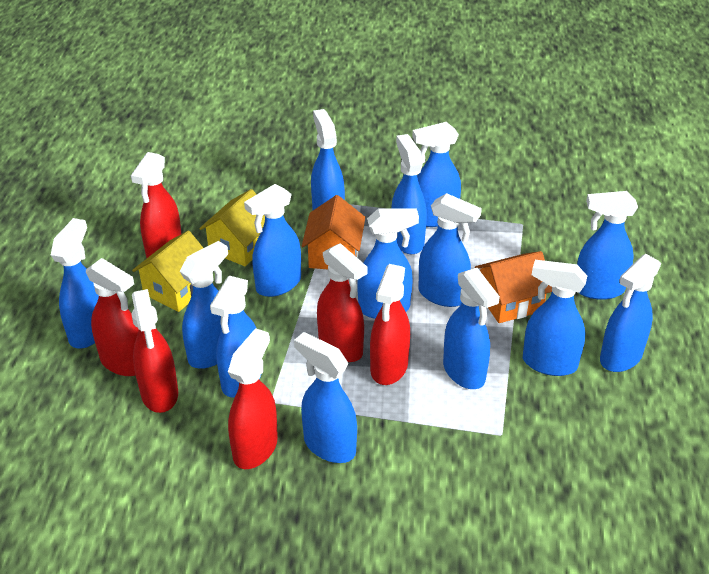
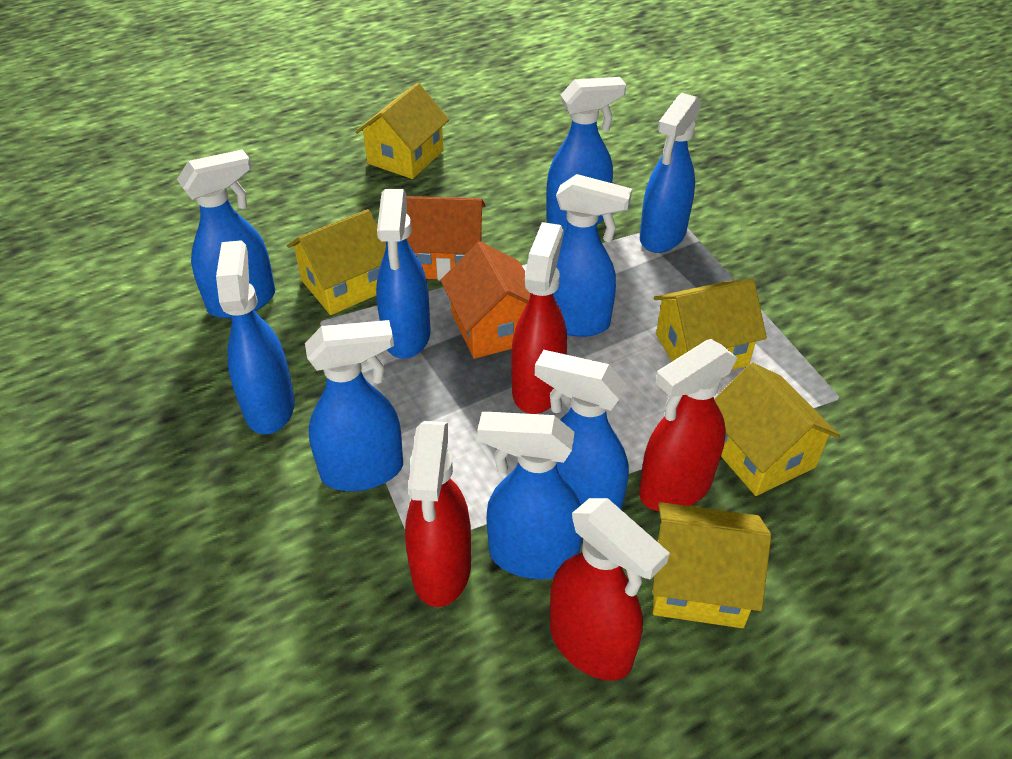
blue spray bottle: [51,218,99,349] [179,241,228,369] [210,276,261,398] [244,184,301,297] [294,332,357,463] [311,109,345,210] [358,208,419,319] [391,134,427,254] [412,122,461,227] [419,193,482,307] [443,268,500,389] [523,260,587,376] [577,191,638,300] [600,254,662,372] = 14 -> [177,149,275,318] [216,240,295,434] [305,320,403,491] [376,189,430,359] [477,412,582,579] [535,350,629,510] [546,77,626,230] [553,174,632,337] [640,93,701,253] = 9
red spray bottle: [86,258,139,376] [131,152,181,258] [132,289,178,413] [228,328,278,469] [317,243,368,362] [370,264,410,385] = 6 -> [405,421,471,607] [511,222,567,414] [550,498,670,681] [639,339,737,511] = 4
yellow house: [132,231,203,312] [199,189,265,266] = 2 -> [287,209,386,315] [355,83,449,179] [653,502,771,628] [654,279,767,370] [714,363,840,496] = 5

